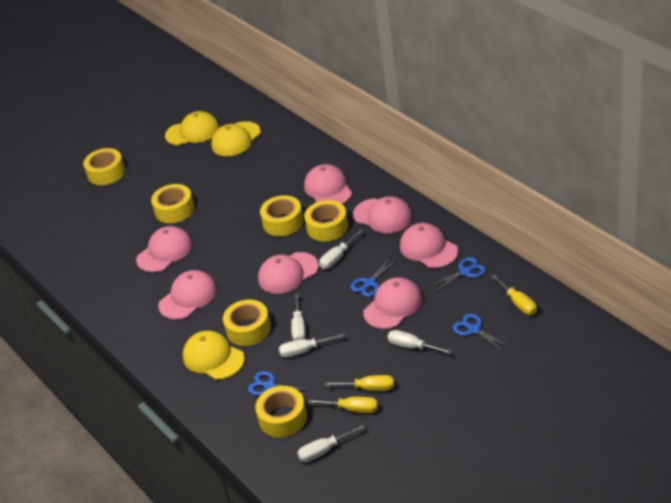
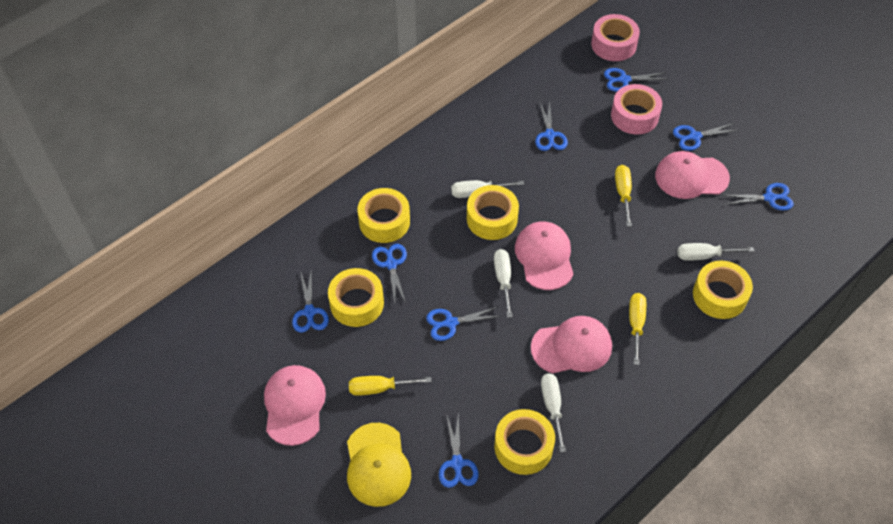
blue scissors: [248,371,311,397] [350,257,398,297] [428,257,486,292] [453,314,510,352] = 4 -> [292,271,329,333] [372,244,407,303] [426,307,500,341] [439,412,478,488] [535,101,568,151] [604,68,666,92] [673,123,738,151] [724,183,794,211] = 8
pink cap: [136,226,192,272] [158,270,217,320] [258,252,319,294] [304,164,352,204] [353,196,413,233] [363,277,423,329] [400,223,458,268] = 7 -> [264,365,326,446] [515,222,573,290] [531,316,612,373] [655,151,730,199] = 4
pink tape: none = 0 -> [591,14,640,61] [611,84,662,134] = 2
white screwdriver: [279,333,345,358] [291,293,306,341] [297,425,365,462] [319,230,363,269] [388,330,452,354] = 5 -> [451,180,524,198] [494,249,512,318] [541,373,566,453] [677,243,754,261] = 4
yellow cap: [165,111,219,145] [183,331,245,380] [211,121,261,156] = 3 -> [347,423,411,507] = 1
yellow tape: [83,148,125,185] [151,184,195,223] [223,300,271,346] [255,386,307,437] [260,195,304,236] [304,200,348,242] = 6 -> [328,268,384,327] [358,188,410,243] [467,185,519,240] [494,409,555,475] [693,261,753,319] = 5

